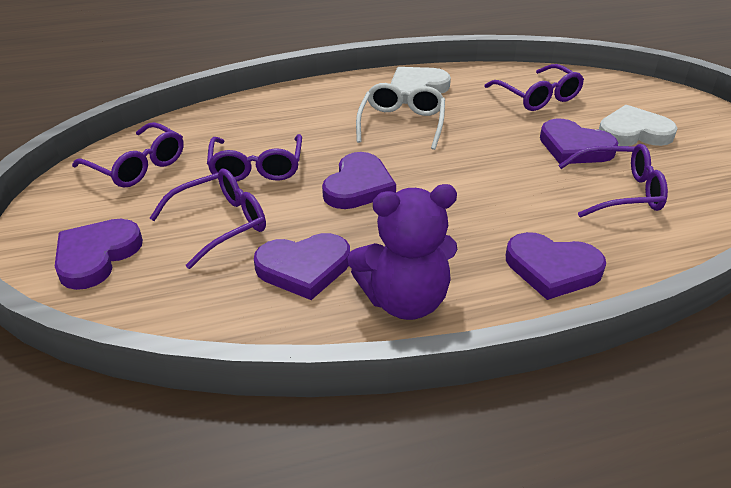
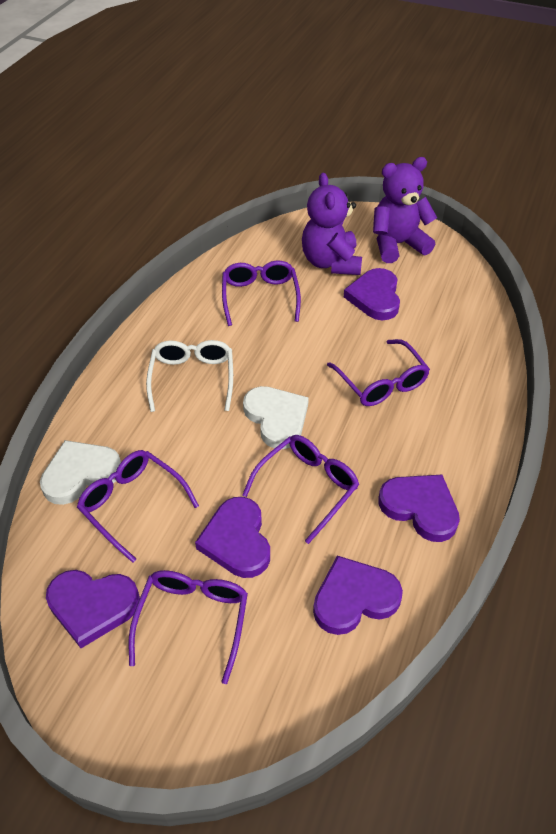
purple teddy bear: [347,184,458,320] = 1 -> [302,173,362,275] [373,157,437,263] = 2

